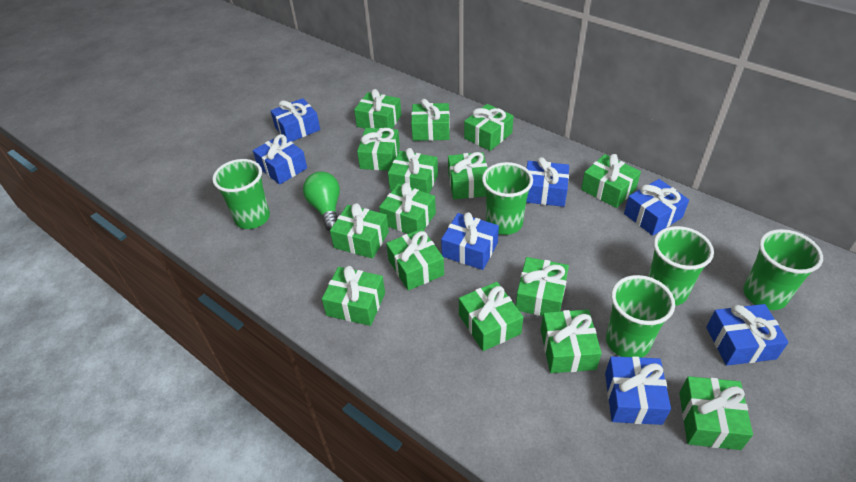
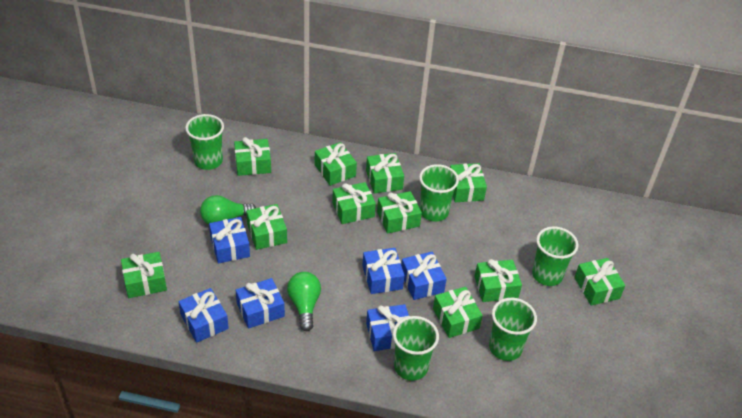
blue gift: [253,134,307,185] [271,98,320,142] [441,212,499,270] [526,157,569,207] [605,356,671,425] [624,179,689,236] [706,304,789,366] = 7 -> [178,288,229,343] [209,217,250,264] [236,278,285,329] [362,248,405,294] [366,304,409,351] [401,252,447,300] = 6
green gift: [322,266,385,326] [330,203,389,259] [354,89,401,129] [357,128,400,171] [379,183,436,234] [386,229,444,291] [388,148,438,194] [411,99,450,141] [448,152,487,199] [459,282,523,351] [464,104,514,151] [516,257,569,316] [541,310,602,373] [581,154,641,208] [679,376,753,450] = 15 -> [121,252,167,298] [234,137,271,176] [246,204,287,250] [315,142,357,186] [332,182,376,224] [366,153,404,193] [377,191,422,234] [433,287,483,338] [450,163,487,202] [474,259,522,302] [574,258,625,305] = 11
green light bulb: [303,172,340,231] = 1 -> [200,195,256,225] [287,272,321,331] = 2

